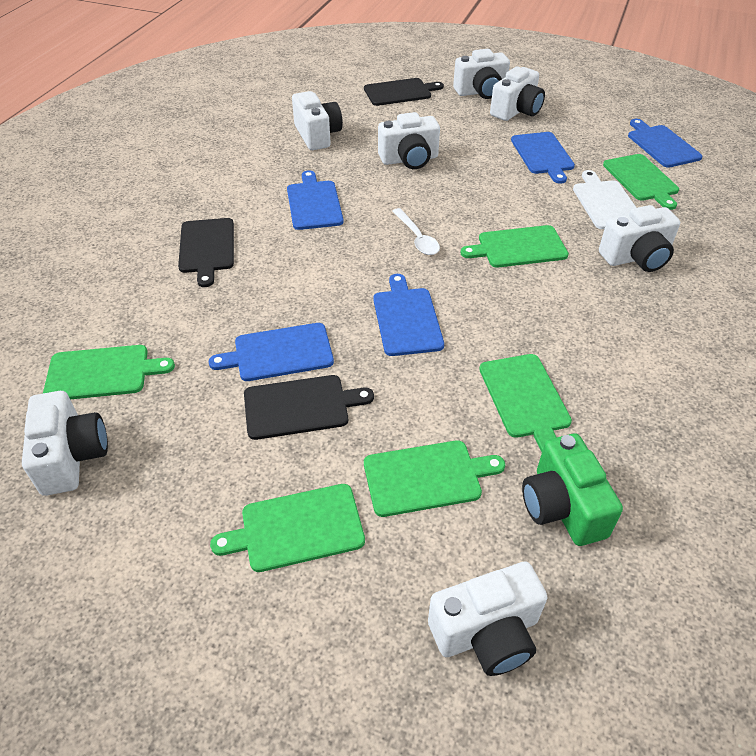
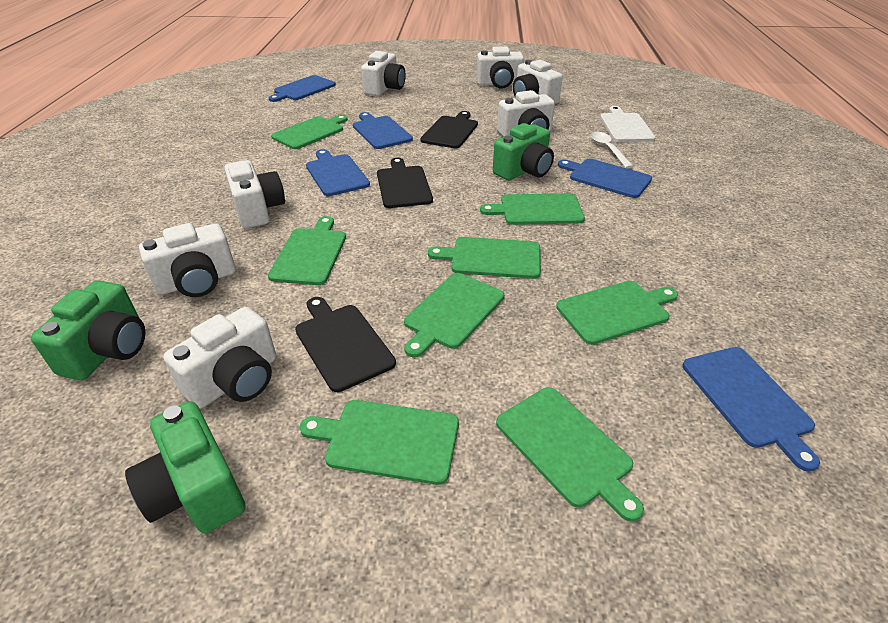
green camera: [522,433,623,546] = 1 -> [31,280,145,380] [125,401,246,534] [493,123,554,180] = 3
green cutting board: [43,345,175,399] [210,484,365,572] [364,440,505,517] [461,225,569,268] [479,354,572,452] [603,154,679,210] = 6 -> [268,216,346,285] [271,115,348,149] [300,400,459,485] [404,273,504,357] [428,237,541,279] [480,193,585,225] [496,387,644,522] [556,281,678,345] = 8

